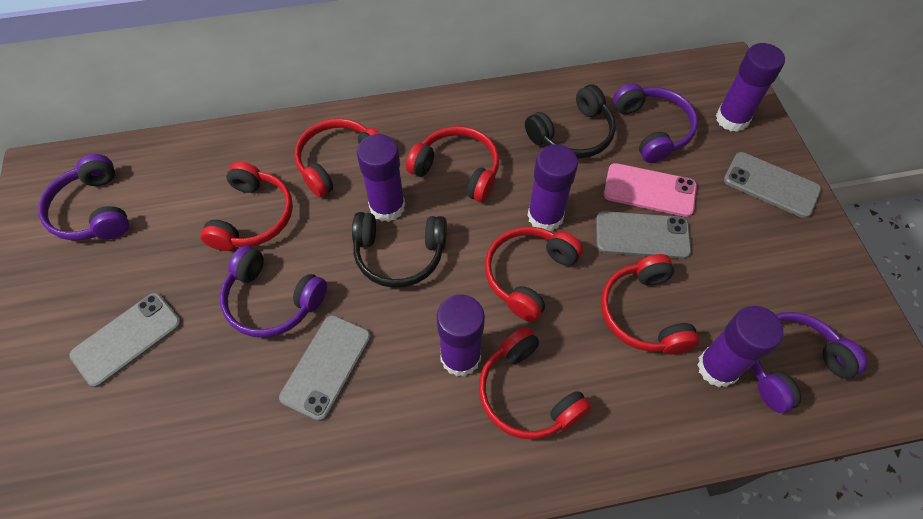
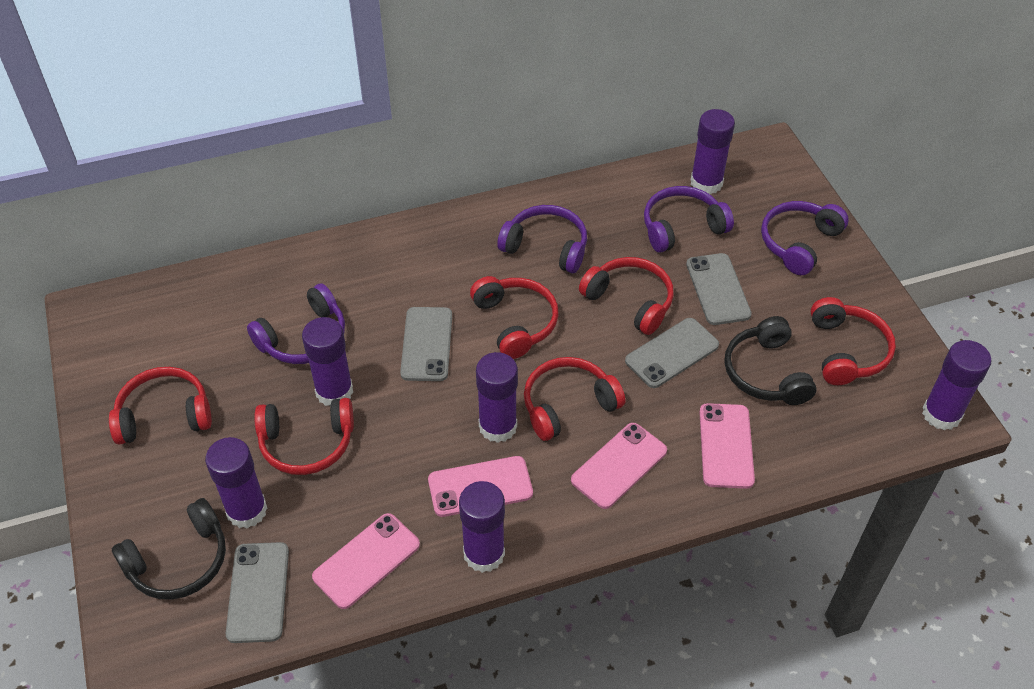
pink phone: [604,163,697,217] = 1 -> [312,513,420,609] [428,456,533,517] [571,423,667,509] [699,403,755,489] = 4
purple glue stick: [357,134,405,222] [437,295,485,377] [527,144,578,231] [697,306,784,388] [716,43,785,132] = 5 -> [205,437,267,528] [302,317,353,406] [459,481,505,573] [476,352,518,443] [691,109,735,194] [922,340,992,430] = 6

